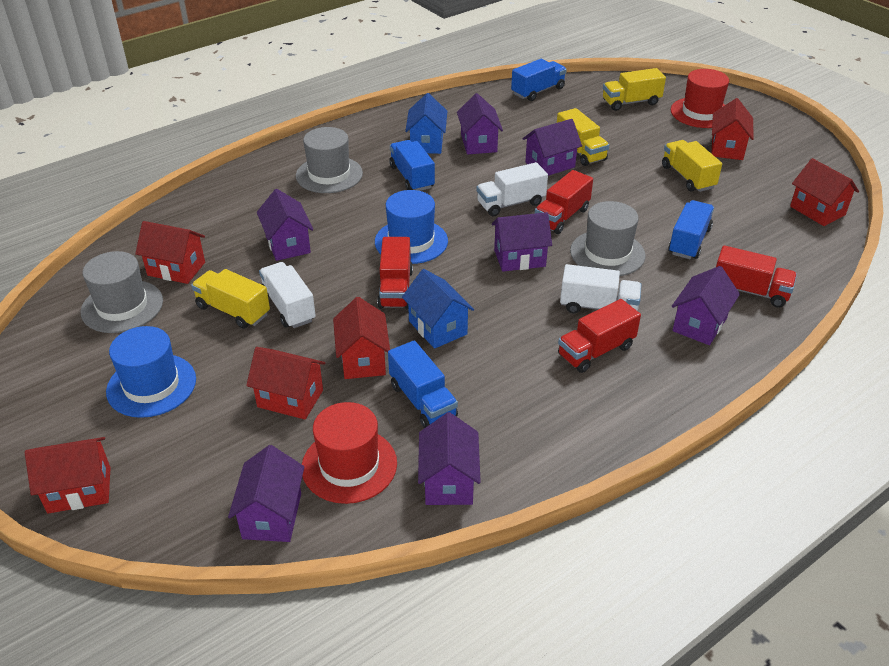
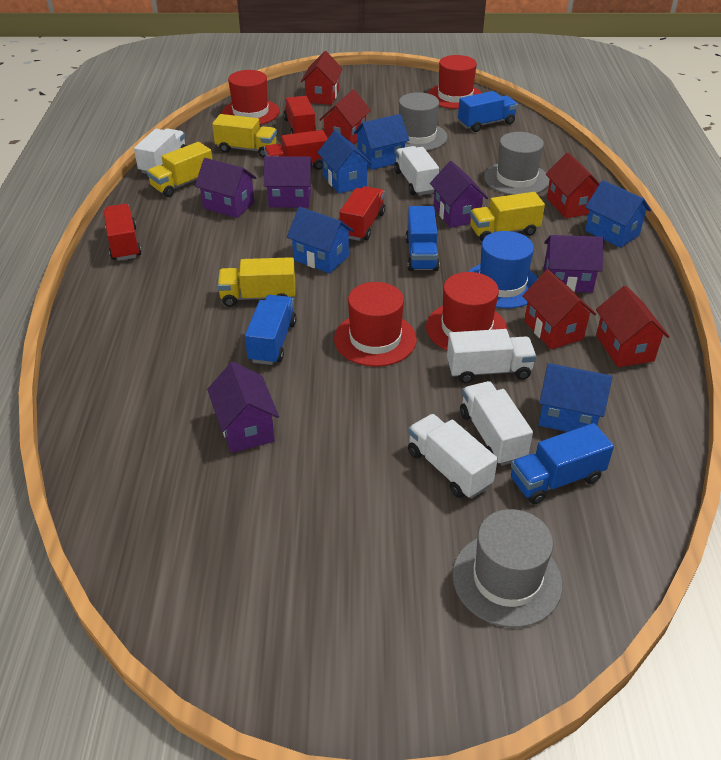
blue hat: [106,326,196,418] [375,190,448,264] = 2 -> [468,231,538,308] = 1
blue house: [402,269,474,349] [405,93,448,154] = 2 -> [287,207,354,273] [317,130,372,194] [354,114,409,170] [538,363,612,432] [585,180,651,248] = 5
purple house: [228,445,304,542] [257,189,313,261] [418,412,481,505] [457,93,503,154] [492,212,552,272] [523,119,582,176] [672,266,740,345] = 7 -> [195,158,257,218] [207,362,279,453] [264,156,313,208] [430,161,488,228] [543,235,604,293] = 5
red hat: [302,402,397,504] [671,69,729,128] = 2 -> [222,70,280,125] [334,282,417,367] [426,272,508,351] [428,55,482,109] = 4
red house: [25,437,111,514] [135,221,205,284] [246,347,325,419] [333,297,390,379] [711,98,754,160] [790,158,859,226] = 6 -> [301,51,343,105] [319,89,371,144] [522,270,596,350] [546,152,600,218] [596,286,670,367] = 5
white truck: [259,262,316,328] [476,162,548,216] [560,264,641,314] = 3 -> [134,128,186,174] [394,146,439,195] [408,414,498,499] [447,329,536,383] [460,381,533,466] = 5

